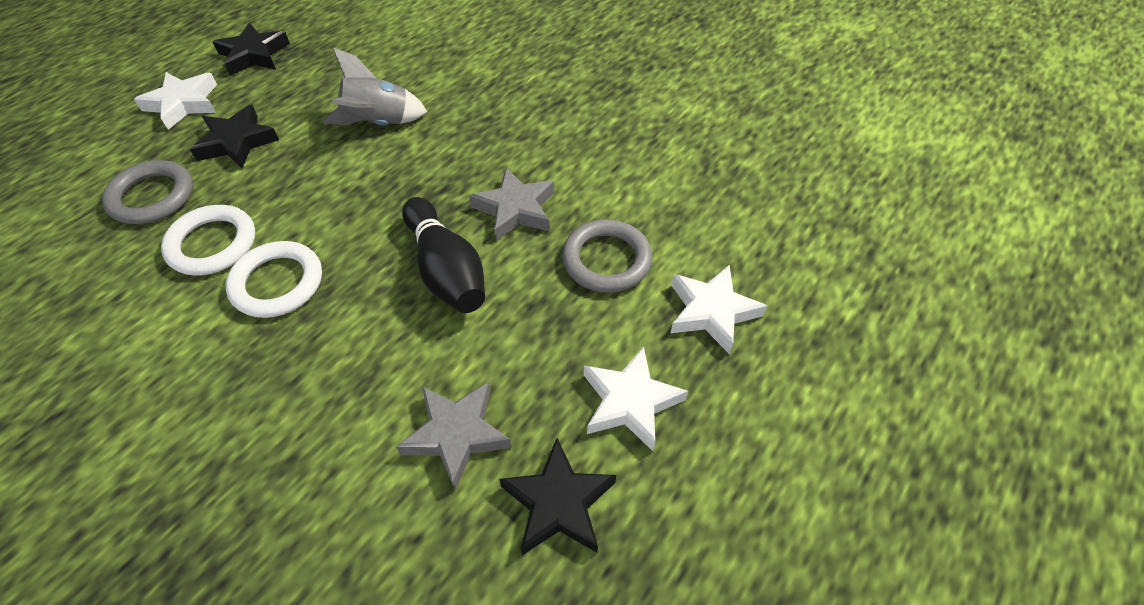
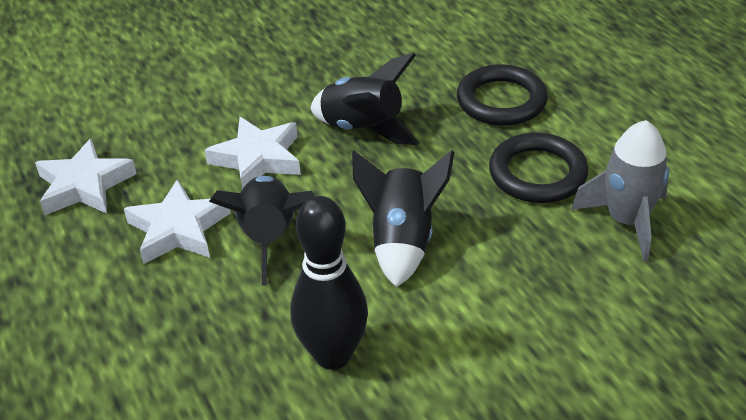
black ring: none = 0 -> [457,64,548,126] [489,133,589,203] = 2
black rocket: none = 0 -> [209,176,315,285] [310,53,419,145] [352,150,455,288] = 3
black star: [190,105,279,168] [213,23,290,76] [499,438,616,556] = 3 -> none = 0
grey ring: [102,160,193,224] [562,219,652,293] = 2 -> none = 0
grey star: [396,382,512,490] [469,167,554,241] = 2 -> none = 0
white ring: [161,205,255,276] [226,241,322,318] = 2 -> none = 0

